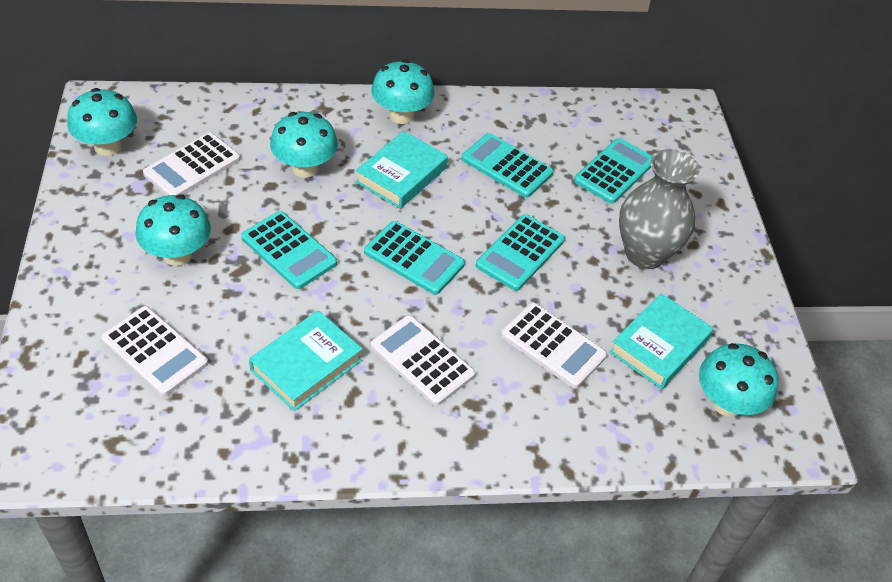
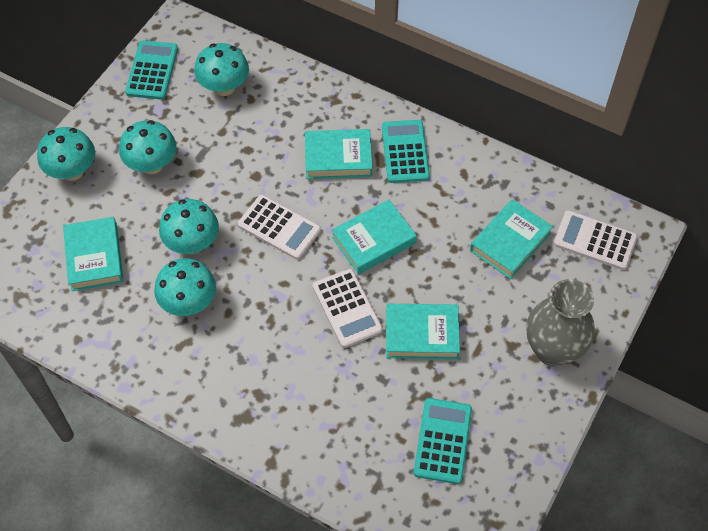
turquoise book: [249,310,363,411] [356,131,448,209] [609,293,714,389] = 3 -> [63,217,123,291] [305,129,372,179] [332,200,417,274] [386,304,460,359] [470,199,553,279] = 5
turquoise calculator: [241,211,337,289] [364,221,465,295] [461,133,553,198] [476,214,565,291] [574,138,652,204] = 5 -> [125,40,178,99] [382,120,430,183] [413,398,472,484] = 3
white calculator: [101,306,208,396] [143,132,240,195] [370,315,475,406] [501,303,607,388] = 4 -> [238,195,321,260] [312,269,383,348] [553,210,638,270] = 3

